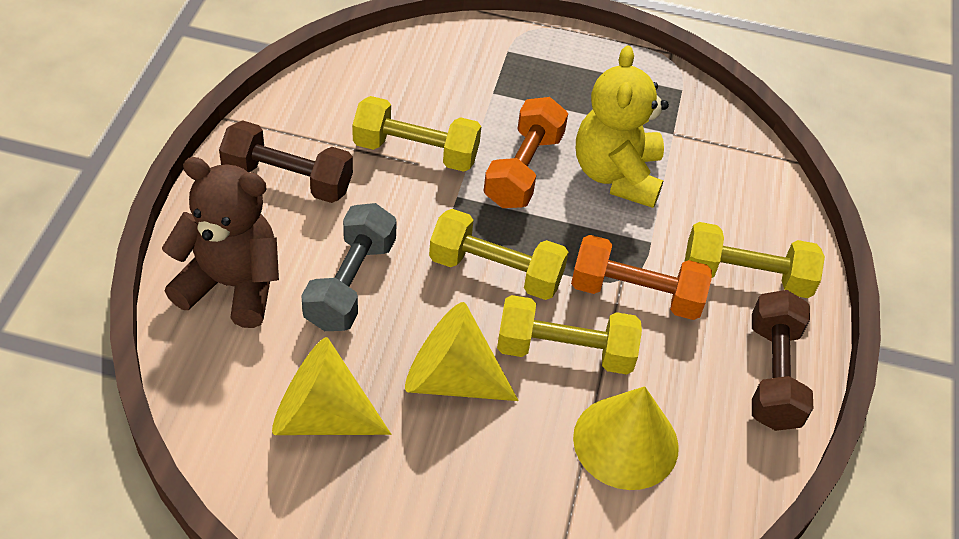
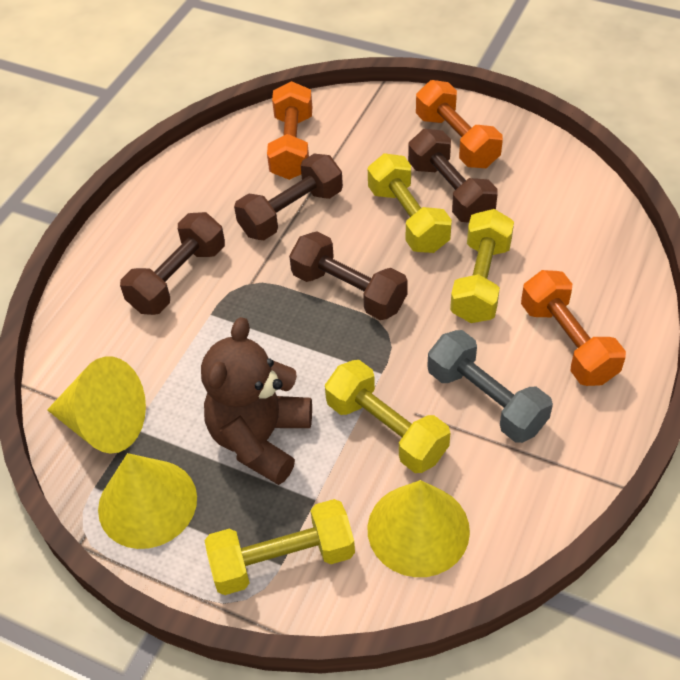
brown dumbbell: [219,120,353,203] [752,290,813,431] = 2 -> [120,212,225,315] [234,154,343,240] [289,231,408,320] [408,129,498,222] = 4
orange dumbbell: [484,97,568,208] [571,235,712,320] = 2 -> [267,81,312,180] [416,80,503,168] [521,270,626,386] = 3
yellow teddy bear: [576,46,669,208] = 1 -> none = 0

